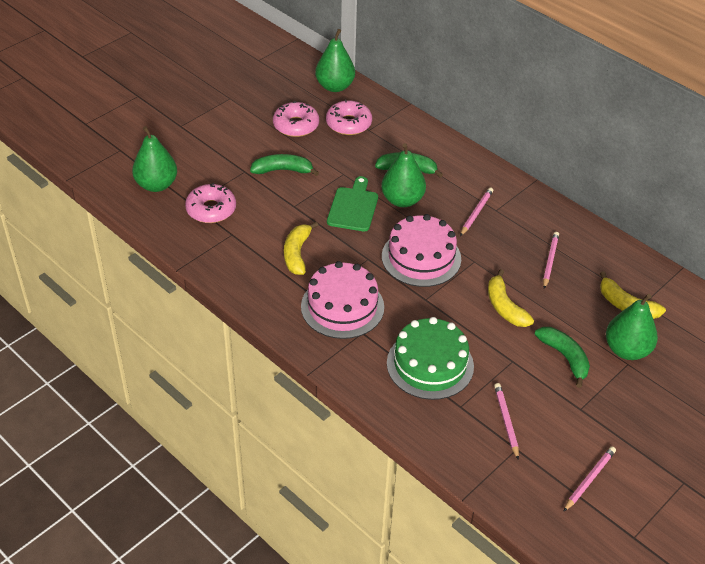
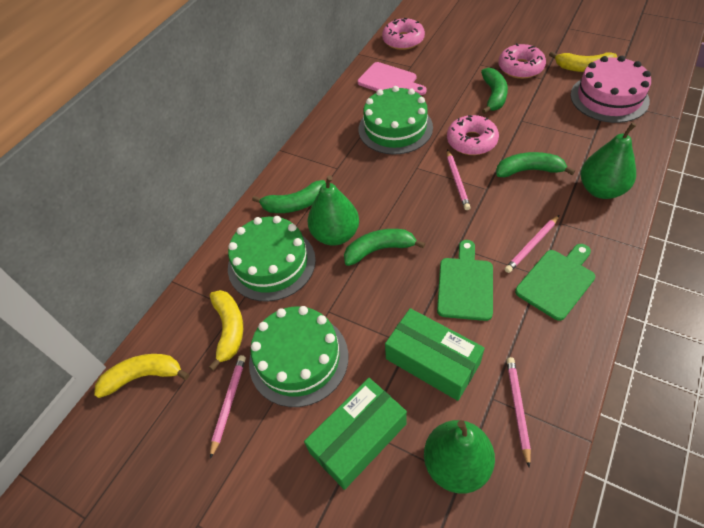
green banana: [250,154,319,176] [375,152,443,177] [535,327,590,388] = 3 -> [252,180,326,213] [344,229,426,266] [481,68,508,114] [496,152,575,177] = 4
green box: none = 0 -> [304,378,407,490] [385,308,485,401] = 2
green cake: [387,317,474,400] = 1 -> [228,216,316,302] [249,306,348,407] [359,86,433,155] = 3
green cutting board: [327,176,378,232] = 1 -> [437,240,493,321] [515,244,595,321] = 2
green pear: [132,126,177,192] [315,29,355,92] [381,143,426,207] [606,294,658,360] = 4 -> [308,175,359,246] [424,420,495,494] [581,122,636,199] = 3
pink cake: [301,261,384,339] [382,214,461,287] = 2 -> [570,56,651,123] = 1
pink cutting board: none = 0 -> [358,62,427,95] = 1

